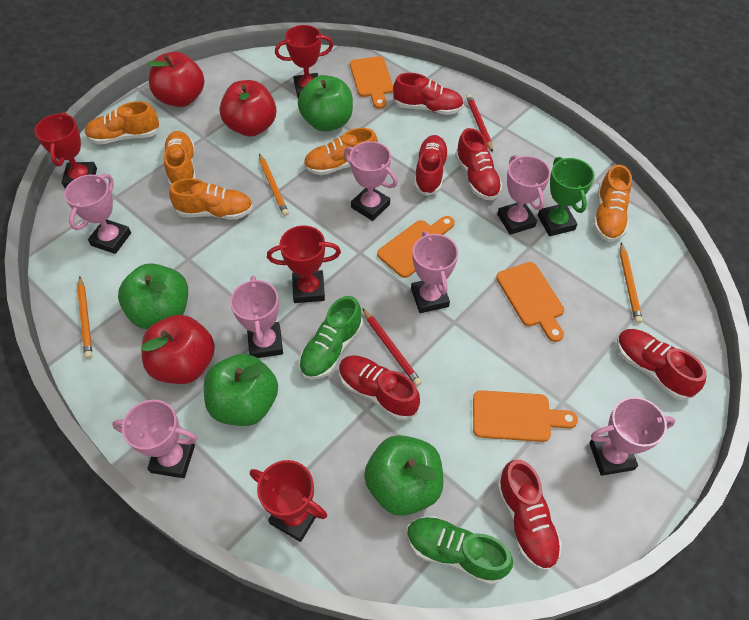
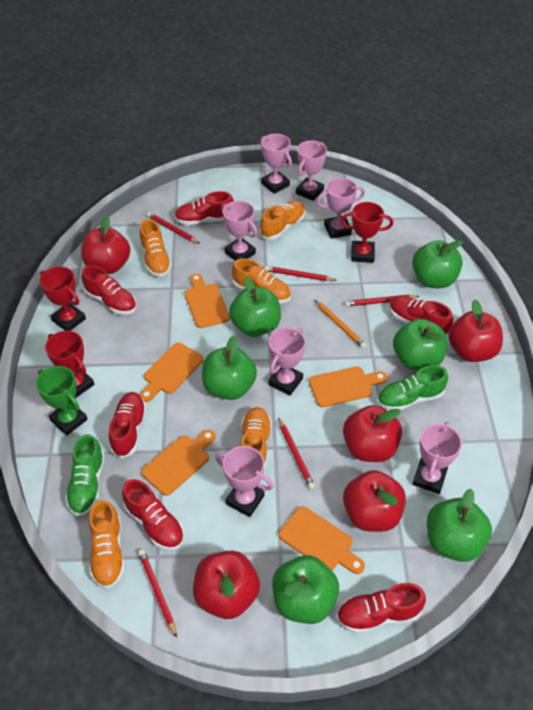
green apple: [118,263,188,329] [204,354,278,426] [298,75,353,132] [364,435,444,516] = 4 -> [202,336,257,400] [229,277,281,337] [272,555,339,624] [393,319,447,370] [412,240,463,288] [427,489,492,562] = 6
orange cutting board: [350,56,393,109] [377,216,455,278] [473,390,578,442] [496,262,564,342] = 4 -> [140,343,203,402] [141,430,216,496] [185,274,230,328] [279,506,365,574] [309,366,387,407] = 5
orange pencil: [77,277,93,359] [259,153,289,216] [620,243,643,324] = 3 -> [315,300,366,348] = 1
red apple: [141,315,215,384] [147,52,204,107] [219,80,277,137] = 3 -> [81,216,130,274] [193,551,260,619] [343,405,402,462] [343,470,406,532] [448,300,503,362] = 5
red pencil: [362,308,422,386] [466,94,493,152] = 2 -> [138,549,177,638] [147,212,200,244] [265,266,336,281] [278,418,315,489] [345,295,419,306] = 5
red trophy: [34,112,97,189] [250,460,327,542] [267,225,341,303] [275,25,333,98] = 4 -> [39,266,86,331] [45,331,94,398] [341,202,393,263] = 3

